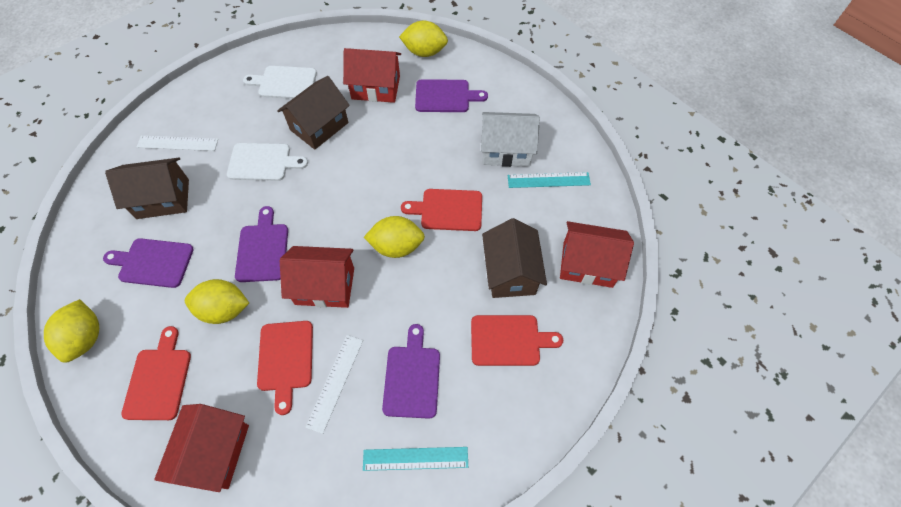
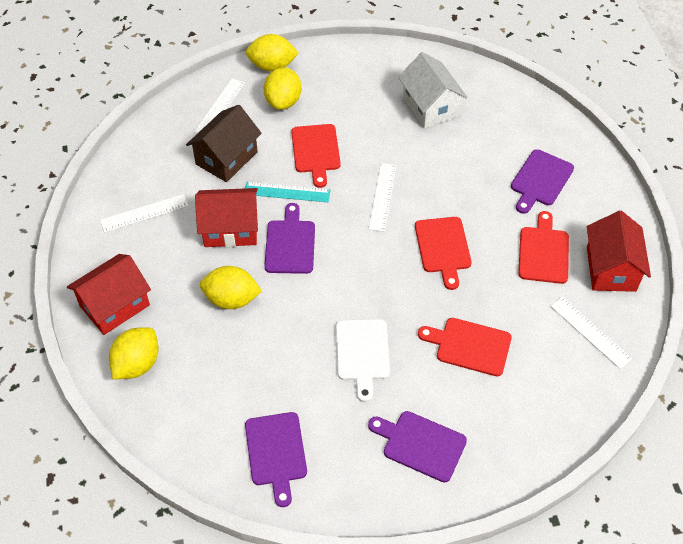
brown house: [105,158,189,219] [277,76,350,150] [482,218,547,298] = 3 -> [186,105,262,182] = 1
red house: [154,404,249,492] [280,246,354,308] [343,48,401,103] [560,221,634,288] = 4 -> [67,254,151,335] [195,188,258,247] [587,211,651,292] = 3
turquoise ruler: [363,447,468,471] [507,172,591,188] = 2 -> [245,182,331,202] = 1
white cutting board: [227,143,308,181] [243,66,317,99] = 2 -> [336,319,390,402] = 1
white ruler: [137,136,218,151] [306,335,363,434] = 2 -> [100,194,188,232] [194,78,245,133] [368,163,396,232] [550,297,632,369] = 4

